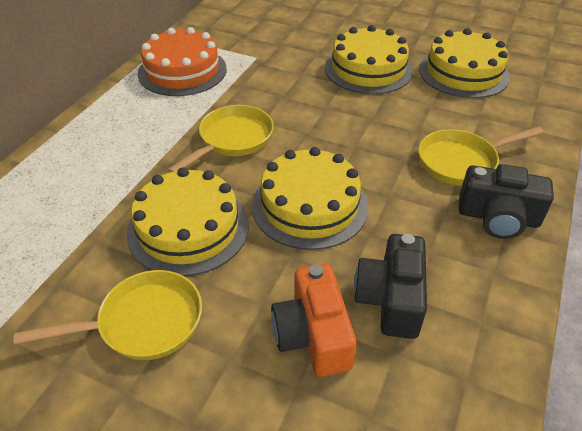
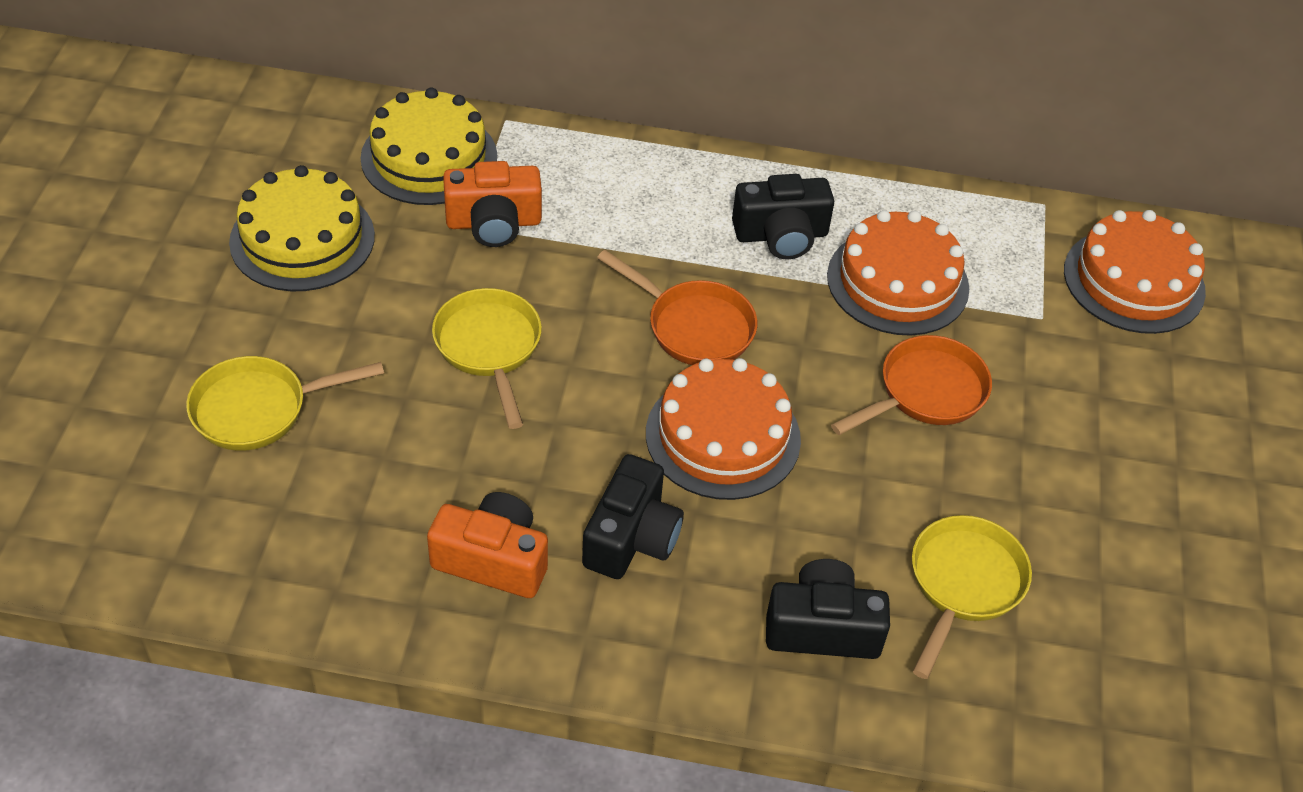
black camera: [354,234,427,339] [458,164,554,239] = 2 -> [582,454,684,579] [732,174,834,259] [766,559,890,659] = 3
orange cake: [138,27,227,96] = 1 -> [646,358,801,500] [827,210,969,336] [1064,210,1206,334] = 3
orange camera: [271,264,357,377] = 1 -> [427,492,548,598] [443,161,542,247] = 2
orange pan: none = 0 -> [597,250,757,365] [831,335,992,435] = 2
yellow cake: [127,167,249,276] [252,147,368,250] [325,25,413,94] [419,28,510,98] = 4 -> [229,165,375,291] [360,87,497,205] = 2

